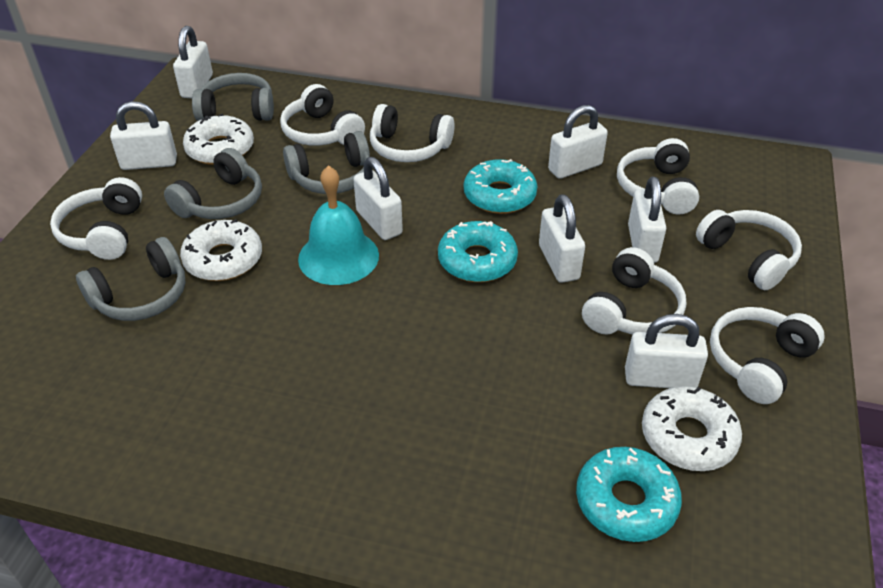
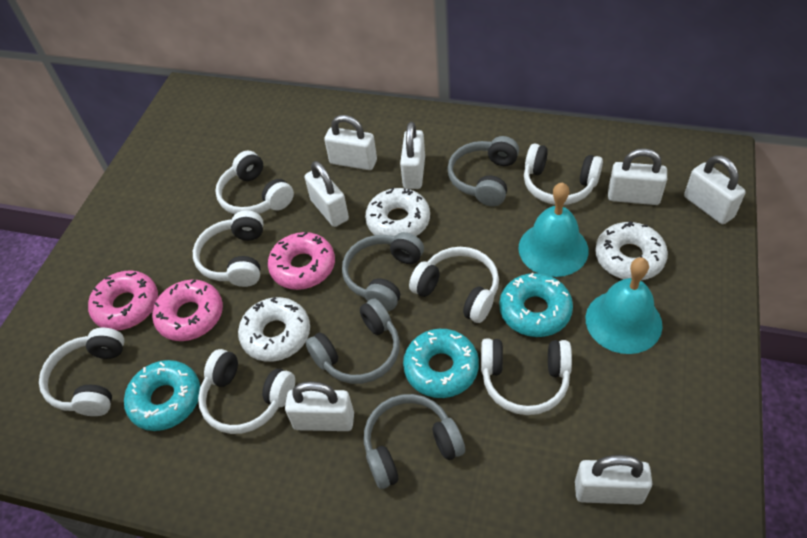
pink donut: none = 0 -> [88,270,158,330] [152,279,223,341] [268,232,335,290] = 3
turquoise bell: [298,165,379,285] = 1 -> [518,182,588,277] [586,257,663,354] = 2

